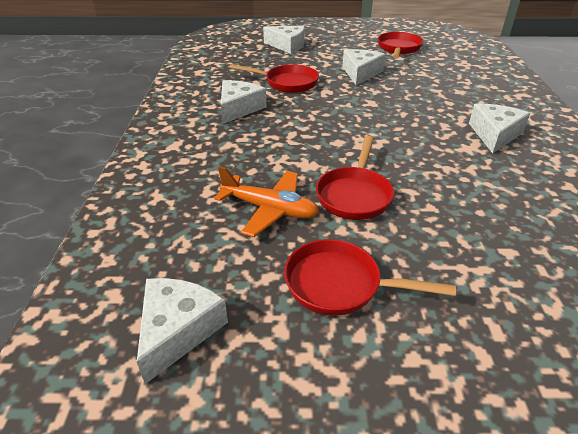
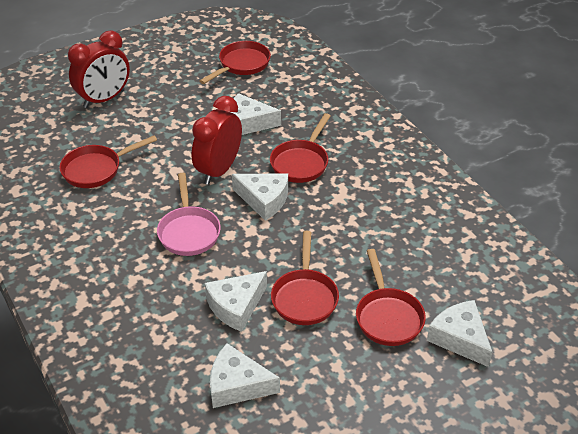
orange plane: [214,166,319,237] = 1 -> none = 0
pink pan: none = 0 -> [157,173,221,256] = 1
red clock: none = 0 -> [68,30,130,108] [192,96,242,185] = 2
red pan: [229,64,319,93] [284,239,456,316] [316,136,394,220] [378,32,423,59] = 4 -> [59,136,157,188] [200,41,271,84] [270,113,331,183] [271,231,339,325] [356,249,426,346] = 5

